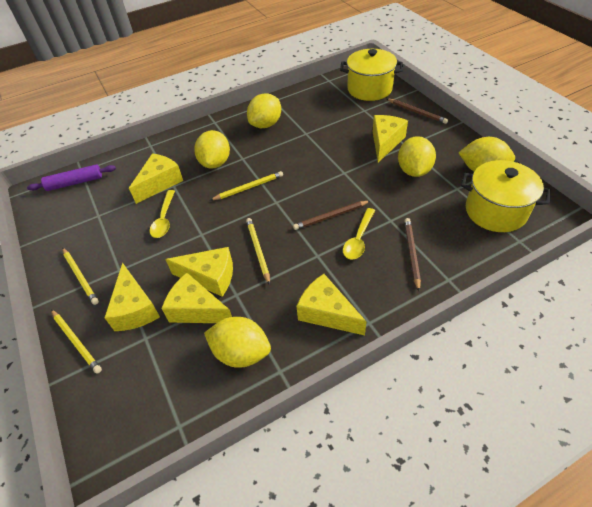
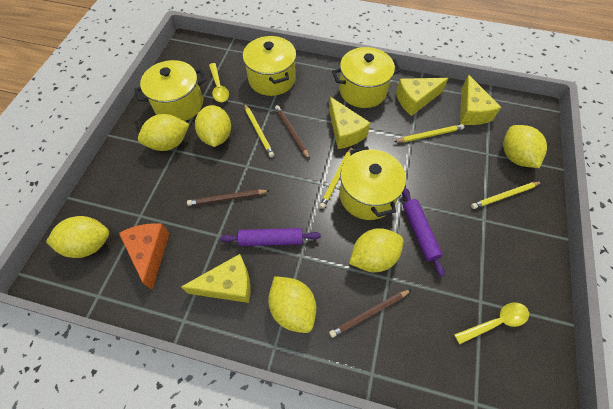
orange cheese: none = 0 -> [119,223,170,290] = 1
purple rolling pin: [27,164,116,191] = 1 -> [220,228,321,246] [402,188,445,277] = 2
yellow cheese: [104,263,160,331] [129,153,183,204] [161,273,232,323] [165,247,233,297] [297,274,367,335] [373,115,408,162] = 6 -> [181,254,250,303] [329,97,370,149] [396,78,448,116] [460,75,501,125] = 4
yellow lemon: [194,130,230,169] [204,317,271,368] [247,93,281,128] [398,136,436,177] [459,137,515,171] = 5 -> [46,216,109,258] [138,114,190,151] [195,105,231,147] [268,276,316,333] [349,228,403,272] [503,125,547,168] = 6
yellow pot: [340,49,403,101] [461,160,551,232] = 2 -> [134,60,206,121] [243,36,296,96] [332,47,401,108] [339,146,406,220] = 4

